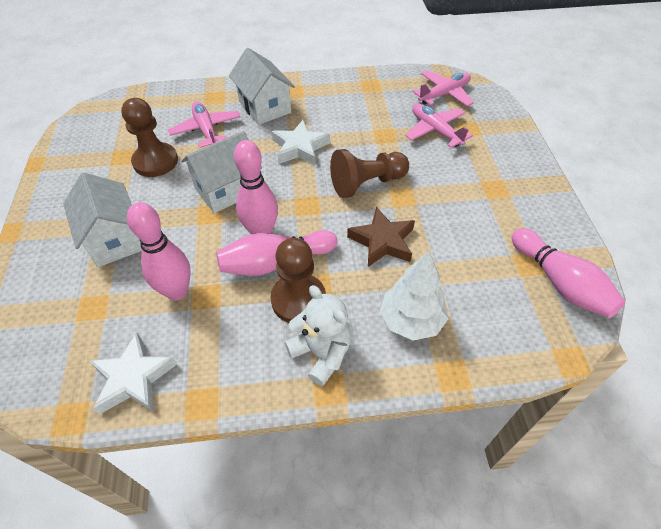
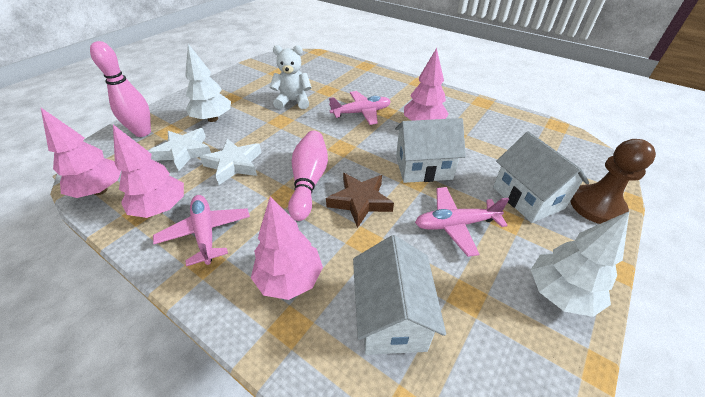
brown pawn: [121,98,178,177] [271,238,326,323] [330,149,409,198] = 3 -> [570,139,656,224] = 1
pink bowling pin: [127,202,191,301] [216,230,337,276] [234,140,278,234] [512,228,625,318] = 4 -> [90,41,151,137] [288,131,328,221] = 2
pink tree: none = 0 -> [41,108,121,198] [113,125,184,218] [251,196,323,300] [404,48,449,121] = 4
white tree: [380,251,449,340] = 1 -> [185,44,231,122] [531,212,629,317] = 2

